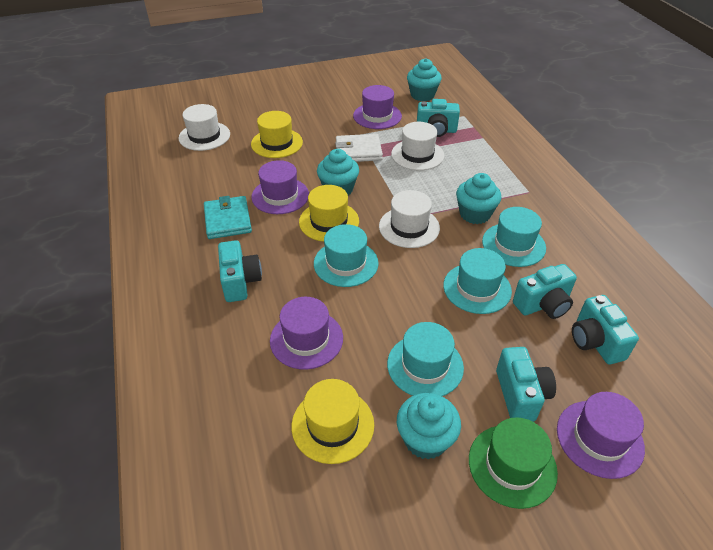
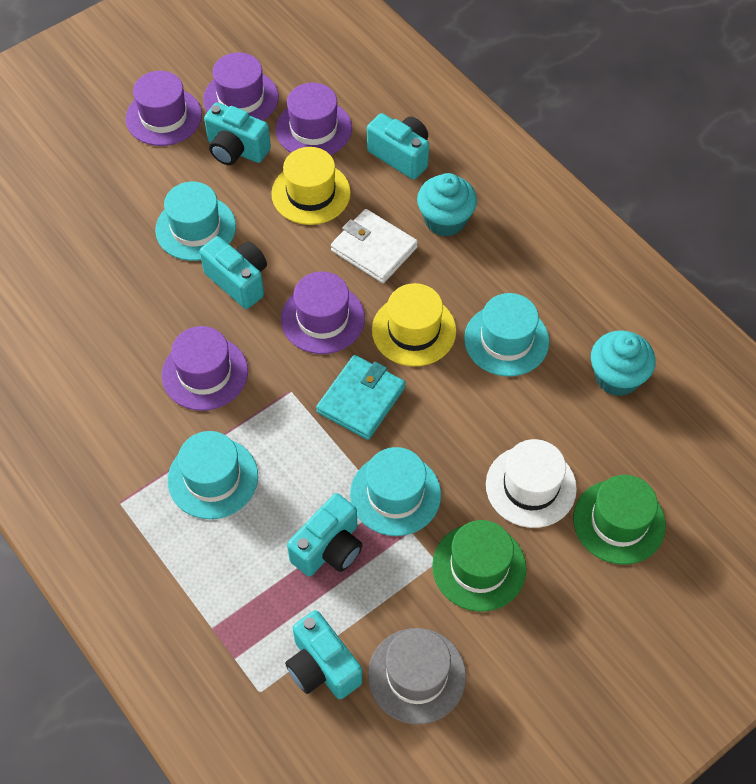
green hat: [469,417,558,509] = 1 -> [432,520,526,612] [573,475,666,565] = 2
grey hat: none = 0 -> [368,628,466,724] = 1
purple hat: [251,160,309,214] [270,297,343,370] [353,85,402,129] [557,392,645,479] = 4 -> [126,71,202,146] [162,326,248,411] [203,52,279,121] [275,83,352,155] [281,271,365,354] = 5
turquoise cupcake: [317,149,359,195] [397,393,461,460] [407,58,442,101] [456,173,502,224] = 4 -> [417,173,477,237] [591,330,656,396] = 2
white hat: [179,104,230,151] [379,190,440,248] [391,122,444,170] = 3 -> [486,439,577,528] = 1
yellow hat: [251,111,303,158] [291,379,374,464] [299,185,359,242] = 3 -> [271,147,351,225] [372,283,456,366] = 2

